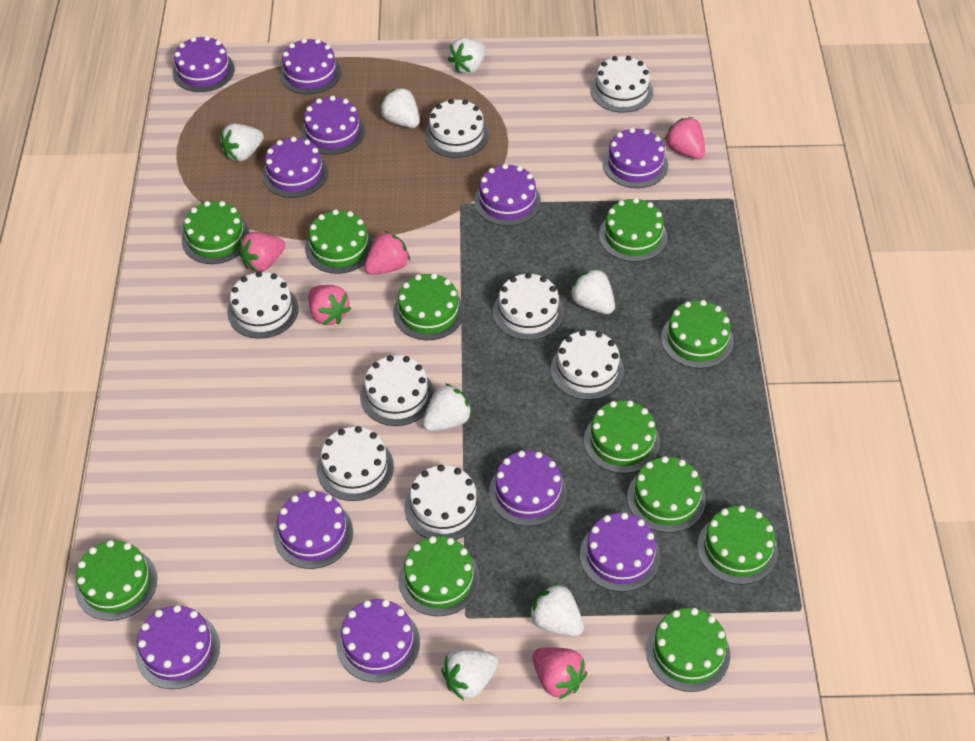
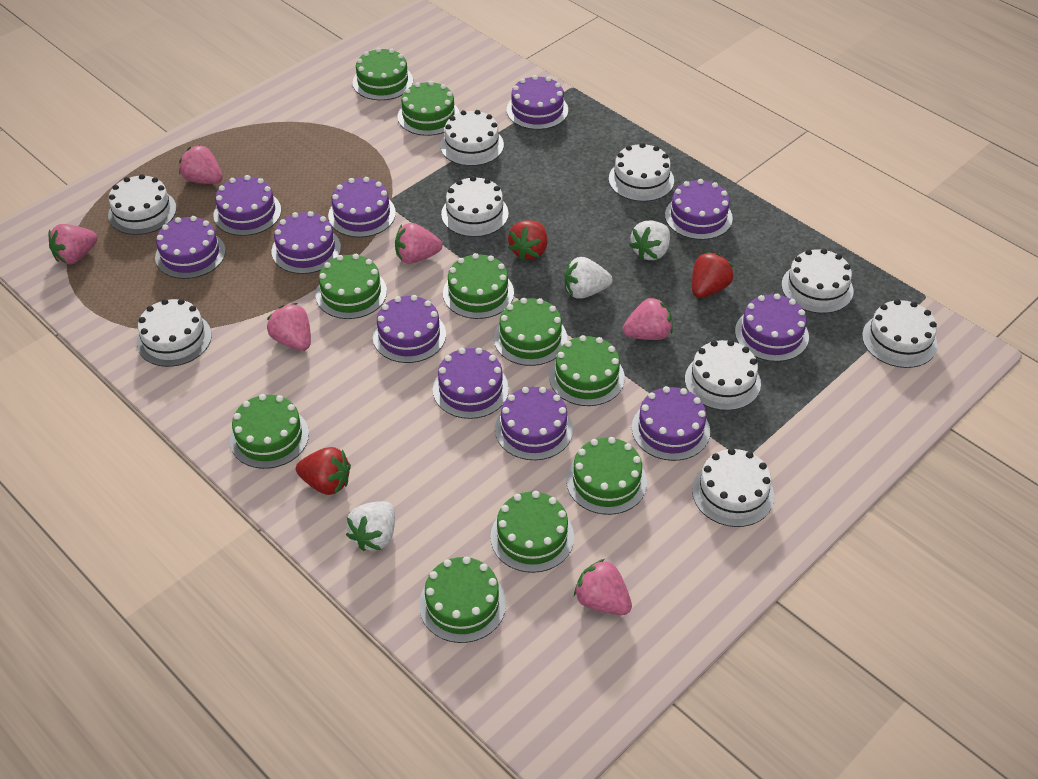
green cake: [75,540,157,621] [182,201,250,264] [305,209,373,274] [393,273,464,340] [399,536,480,616] [584,400,660,473] [599,198,667,262] [627,456,706,533] [646,608,730,692] [661,300,734,369] [697,505,778,585] = 11 -> [230,394,309,469] [315,254,387,319] [353,48,413,100] [398,81,460,136] [419,556,506,643] [443,253,514,319] [490,491,574,573] [494,298,567,366] [549,335,625,406] [566,437,647,515] = 10
pink strawberry: [239,232,285,272] [308,285,351,325] [364,231,410,275] [533,647,587,699] [665,117,705,159] = 5 -> [48,224,98,264] [179,145,223,184] [267,303,311,351] [395,223,443,264] [574,559,632,615] [622,297,673,340] = 6
red strawberry: none = 0 -> [296,447,351,495] [508,220,547,261] [692,252,734,298] = 3
white cake: [227,271,299,339] [317,426,394,501] [360,355,434,426] [405,465,483,540] [425,99,489,158] [493,273,564,340] [551,330,624,400] [590,56,653,113] = 8 -> [108,174,177,235] [137,299,212,367] [440,110,504,166] [441,176,509,237] [609,143,674,202] [685,340,761,411] [692,448,774,527] [782,248,853,314] [862,299,938,368] = 9
white strawberry: [220,123,264,162] [380,87,420,128] [422,383,472,431] [441,649,498,700] [448,38,486,74] [529,583,584,636] [570,268,615,314] = 7 -> [346,501,395,551] [564,257,613,299] [629,221,670,260] = 3

